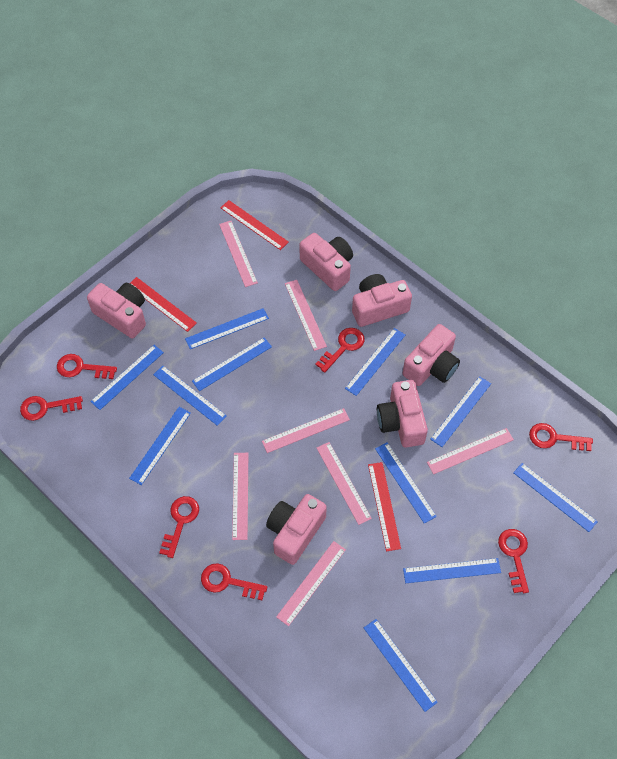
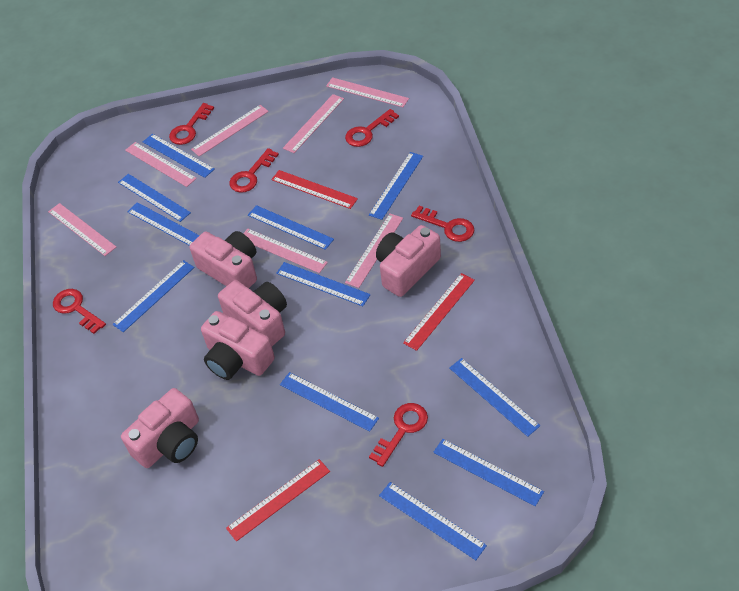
pink camera: [87,283,146,338] [266,494,327,565] [300,233,353,291] [352,274,412,327] [377,380,428,447] [402,324,460,386] = 6 -> [121,388,199,468] [190,231,257,288] [201,311,275,380] [218,280,287,346] [376,225,441,297] = 5
red key: [20,396,83,421] [57,354,117,379] [159,496,199,558] [201,563,267,600] [315,328,365,373] [498,529,529,593] [529,423,593,451] = 7 -> [53,289,106,334] [169,103,214,145] [229,148,279,193] [345,109,399,147] [369,403,428,467] [411,206,474,242] = 6

